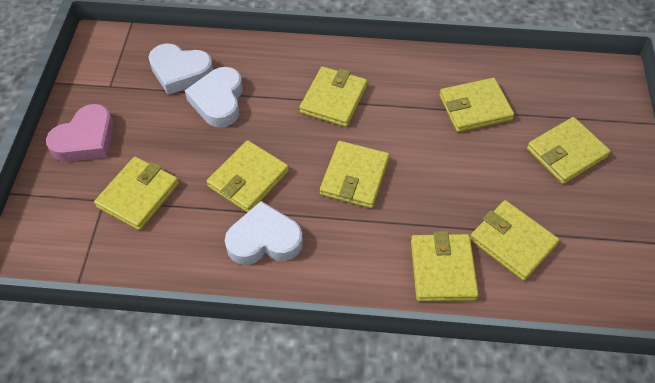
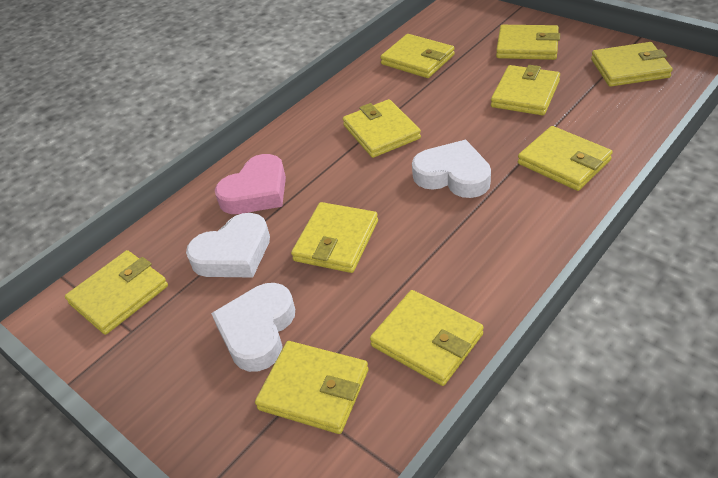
yellow wallet: [94,157,179,230] [206,140,289,213] [300,66,367,127] [320,141,389,208] [411,231,479,302] [439,78,514,132] [470,200,559,281] [527,117,611,184] = 8 -> [65,250,168,335] [255,341,369,434] [291,202,378,273] [343,99,421,158] [370,290,484,386] [380,34,455,78] [491,65,560,115] [496,25,560,60] [518,126,613,191] [591,42,673,87] = 10

